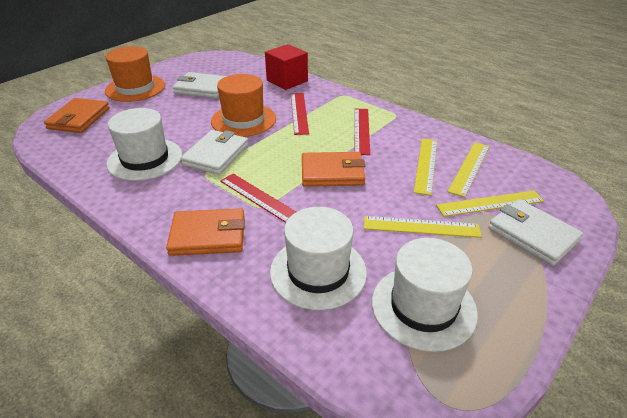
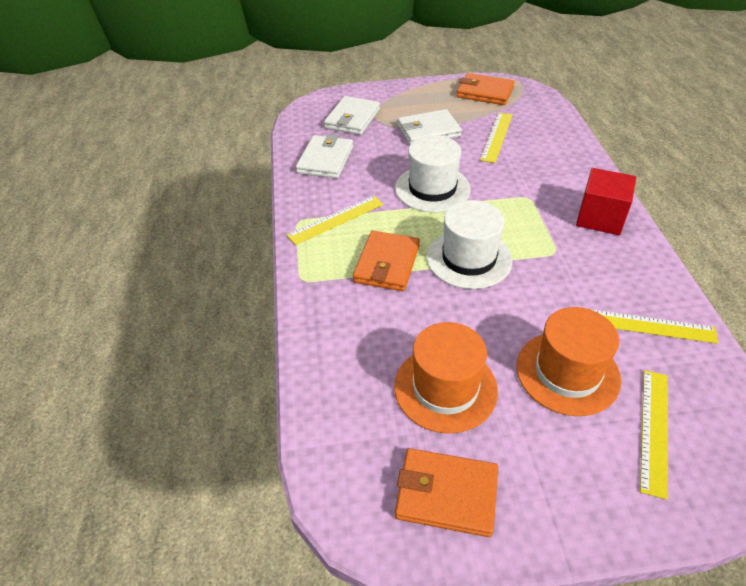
red ruler: [220,174,296,223] [291,93,309,135] [354,109,370,155] = 3 -> none = 0
white hat: [106,108,182,181] [270,207,367,310] [372,238,478,352] = 3 -> [395,135,471,212] [427,200,513,289] = 2

